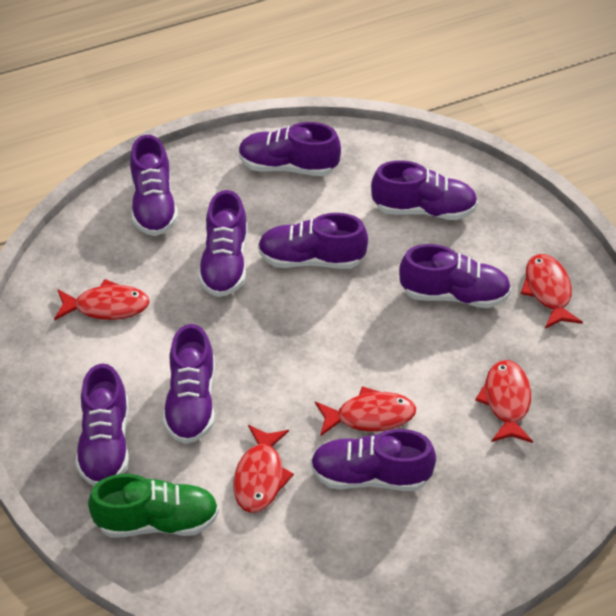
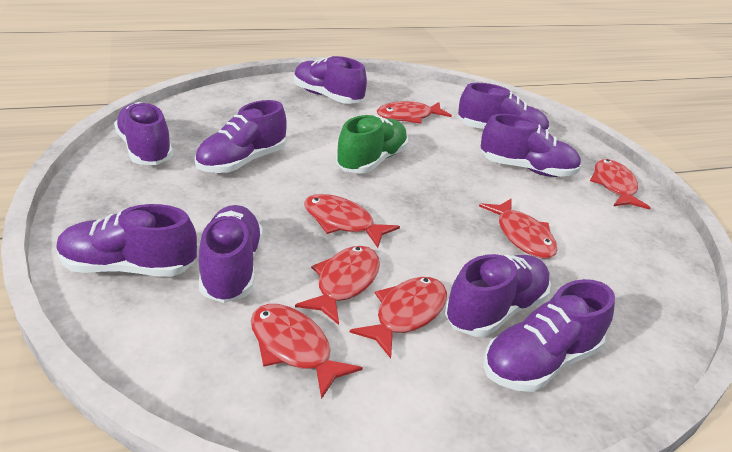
red fish: [54,279,150,321] [233,425,294,513] [315,386,416,436] [475,360,533,443] [521,254,583,329] = 5 -> [251,304,363,399] [295,246,380,325] [304,194,400,248] [350,277,447,358] [377,101,452,124] [479,199,558,258] [590,159,651,210] = 7

